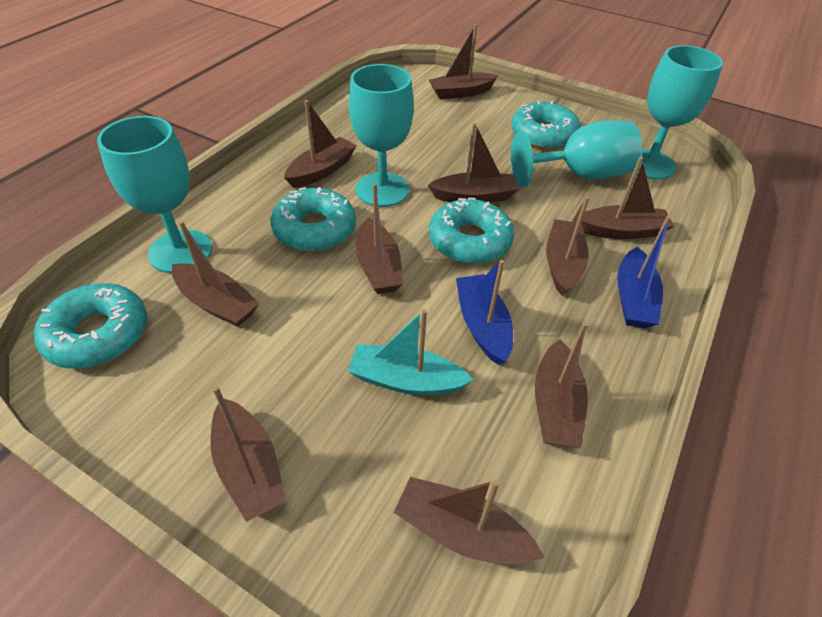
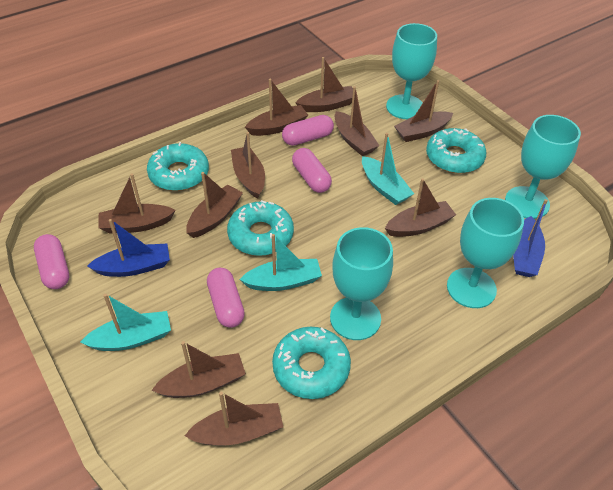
pink capsule: none = 0 -> [34,234,69,289] [207,268,245,328] [282,115,334,146] [292,148,332,193] = 4
turquoise boat: [348,309,474,395] = 1 -> [81,294,171,351] [239,234,322,291] [362,133,414,205] = 3

